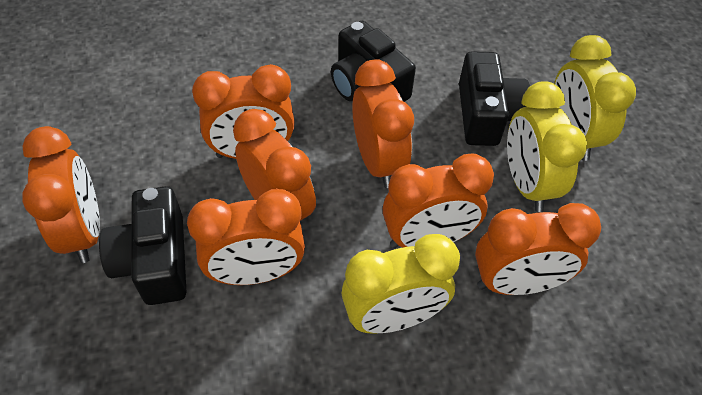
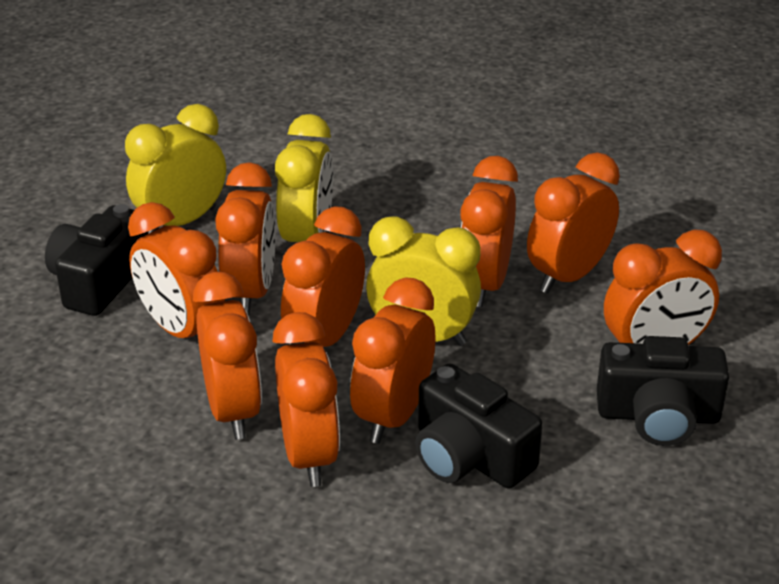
orange clock: [22,126,100,263] [187,189,305,285] [192,64,295,159] [233,109,316,221] [352,59,414,188] [383,154,494,248] [475,203,601,295] = 7 -> [128,202,225,340] [193,272,262,440] [215,162,275,316] [272,312,340,487] [281,206,365,347] [350,278,435,444] [461,156,518,307] [527,153,620,294] [604,229,722,345] = 9

